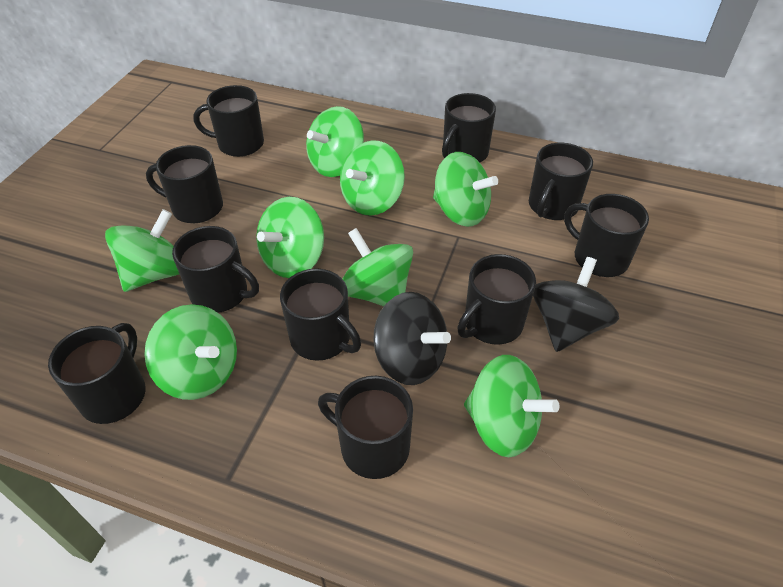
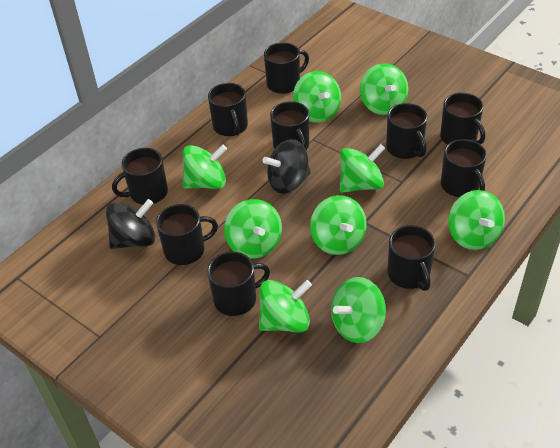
green spinning top: [105,209,179,292] [144,304,237,400] [256,197,324,278] [306,106,364,177] [340,140,405,216] [342,228,413,306] [433,152,498,227] [464,355,559,457] = 8 -> [183,145,227,189] [224,199,282,258] [259,280,312,332] [293,71,341,123] [310,195,367,255] [331,277,386,343] [340,144,385,193] [360,63,408,115] [448,190,505,250] = 9

